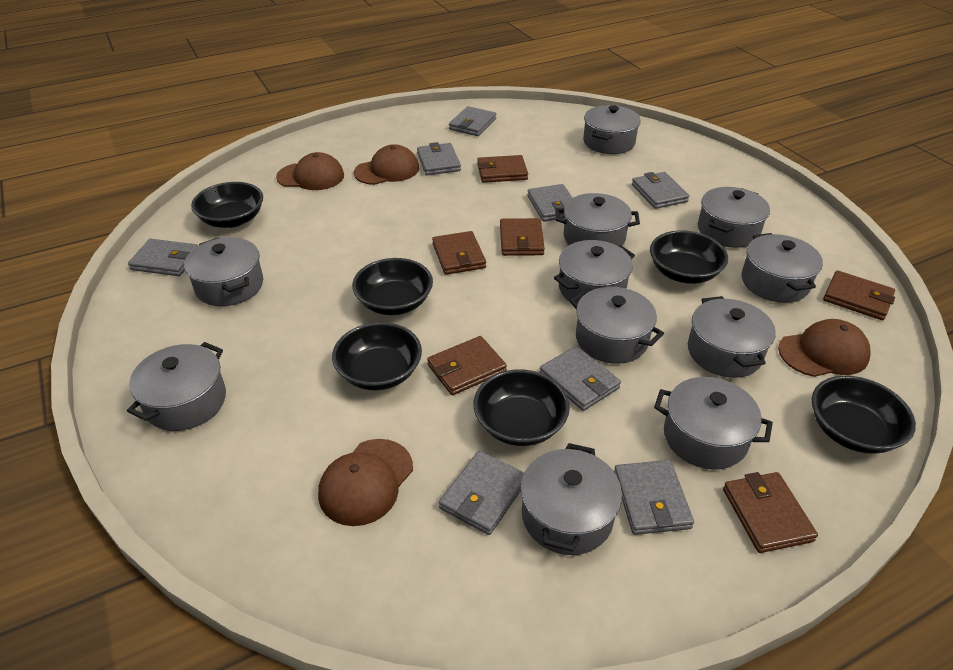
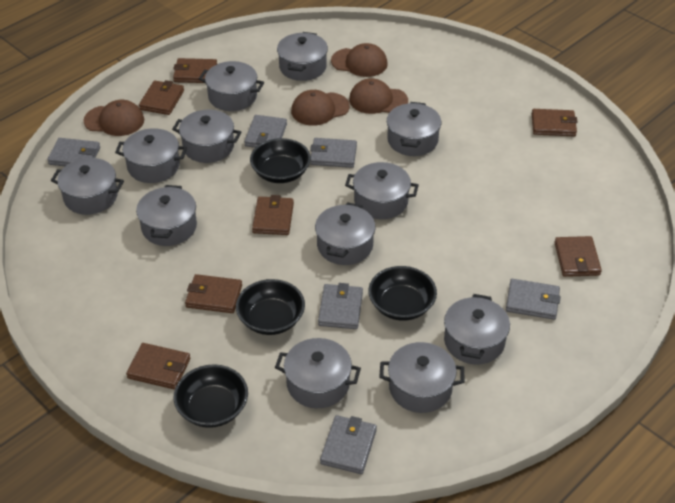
black bowl: [191,182,263,228] [332,322,422,390] [352,258,433,315] [473,370,570,446] [650,230,728,284] [812,376,916,454] = 6 -> [174,364,248,428] [236,279,305,335] [250,138,311,183] [368,266,437,321] = 4
brown wallet: [427,336,507,395] [432,231,486,275] [477,155,528,183] [500,218,545,256] [723,472,818,553] [823,270,895,320] = 6 -> [126,343,190,389] [139,80,184,115] [173,58,217,83] [185,274,242,313] [252,195,294,235] [532,109,578,137] [554,236,602,277] = 7
grey pot: [127,342,226,431] [184,237,263,306] [521,443,622,555] [554,240,635,304] [555,193,640,246] [570,287,664,364] [583,105,641,154] [654,377,773,470] [688,296,776,378] [698,187,770,248] [741,233,823,303] = 11 -> [51,158,124,215] [115,128,187,183] [136,185,197,246] [172,110,241,163] [199,61,264,111] [275,338,361,408] [277,32,328,81] [315,202,376,265] [345,162,419,219] [379,342,464,413] [387,102,441,156] [444,294,510,364] = 12
grey wallet: [128,239,198,276] [417,142,461,175] [439,451,524,535] [449,106,496,136] [527,184,573,222] [539,346,621,411] [614,460,694,535] [632,172,690,209] = 8 -> [47,138,100,166] [244,115,287,148] [310,138,357,168] [318,283,363,329] [320,415,377,474] [506,279,561,320] = 6

